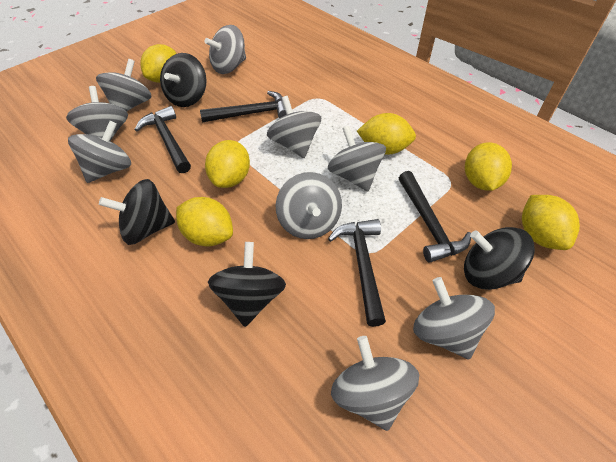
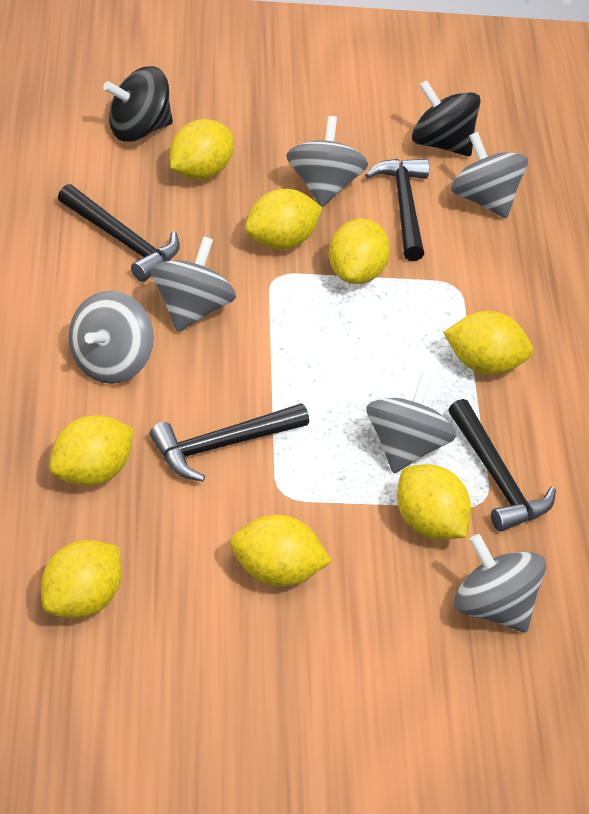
black spinning top: [99,179,175,245] [160,53,207,107] [208,242,286,327] [464,227,535,290] = 4 -> [103,66,173,142] [412,80,481,156] = 2
grey spinning top: [66,86,128,141] [68,121,131,183] [96,59,152,112] [204,25,246,74] [267,96,321,158] [276,172,342,239] [328,126,386,191] [331,336,419,431] [413,277,495,359] = 9 -> [69,291,154,384] [151,237,236,332] [286,116,368,207] [366,373,456,473] [451,132,528,218] [454,534,546,633] = 6
yellow lemon: [140,44,177,83] [176,197,233,247] [205,140,250,188] [357,113,416,155] [465,142,512,191] [522,195,580,250] = 6 -> [41,540,122,618] [49,415,134,486] [170,119,234,180] [230,515,332,587] [245,189,322,249] [329,219,390,284] [397,464,471,539] [443,311,533,375] = 8

